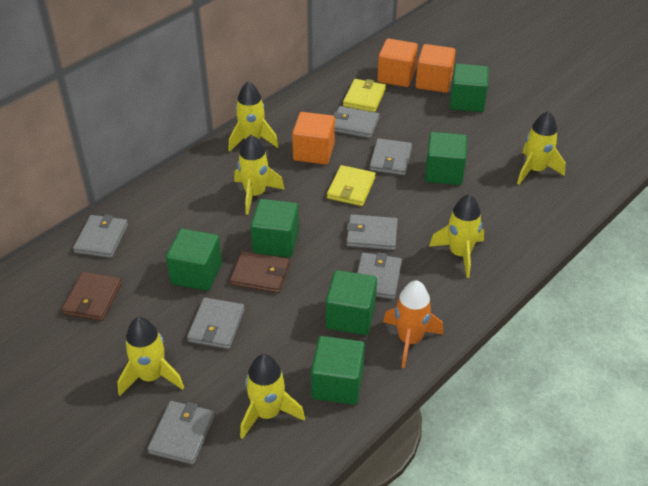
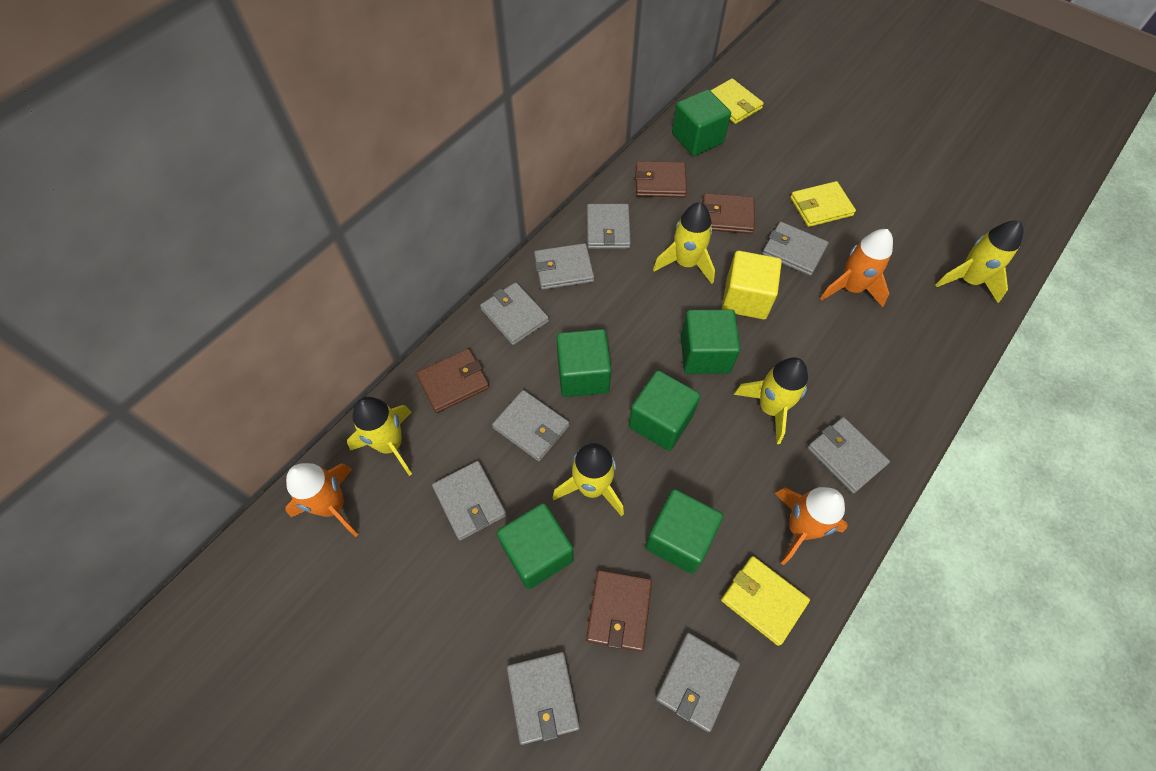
brown wallet: [62,272,122,321] [230,251,290,293] = 2 -> [416,349,489,413] [586,570,652,652] [635,161,687,197] [702,193,755,234] = 4
grey wallet: [73,214,128,258] [147,401,215,465] [187,297,245,349] [333,106,380,138] [346,214,398,250] [357,252,402,299] [369,138,412,175] = 7 -> [432,461,507,541] [480,282,549,345] [492,390,570,461] [507,652,580,745] [534,243,594,290] [587,204,631,249] [655,633,740,732] [762,222,829,276] [808,417,890,493] = 9
orange cube: [292,112,335,165] [377,38,418,87] [416,44,456,93] = 3 -> none = 0
orange rocket: [383,280,443,368] = 1 -> [285,463,359,537] [775,487,848,565] [820,229,893,307] = 3
yellow cube: none = 0 -> [722,251,782,320] = 1
yellow rocket: [117,317,184,396] [228,81,279,152] [234,135,285,215] [240,354,305,439] [429,194,484,278] [517,111,566,185] = 6 -> [347,397,412,476] [552,443,624,516] [653,202,715,284] [734,357,808,444] [936,221,1023,303] = 5
yellow wallet: [327,165,376,206] [343,79,386,112] = 2 -> [710,78,764,124] [721,556,810,646] [790,181,856,227] = 3

